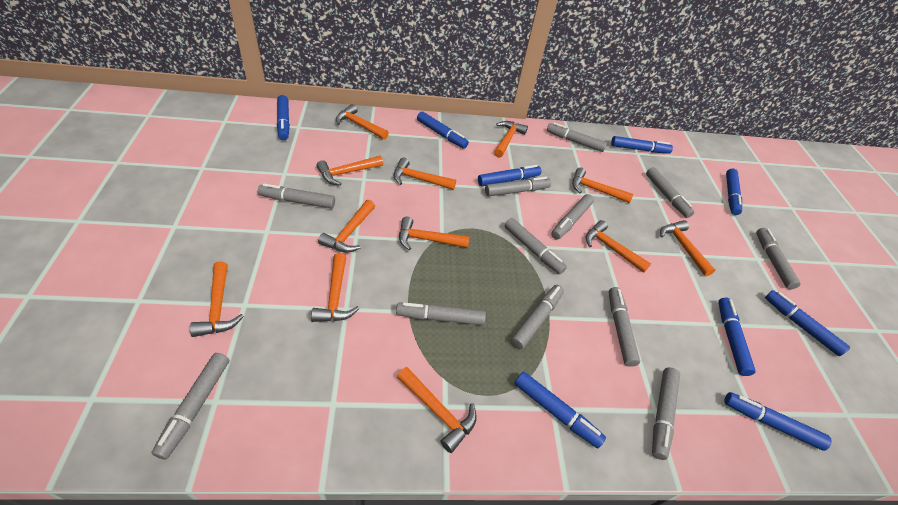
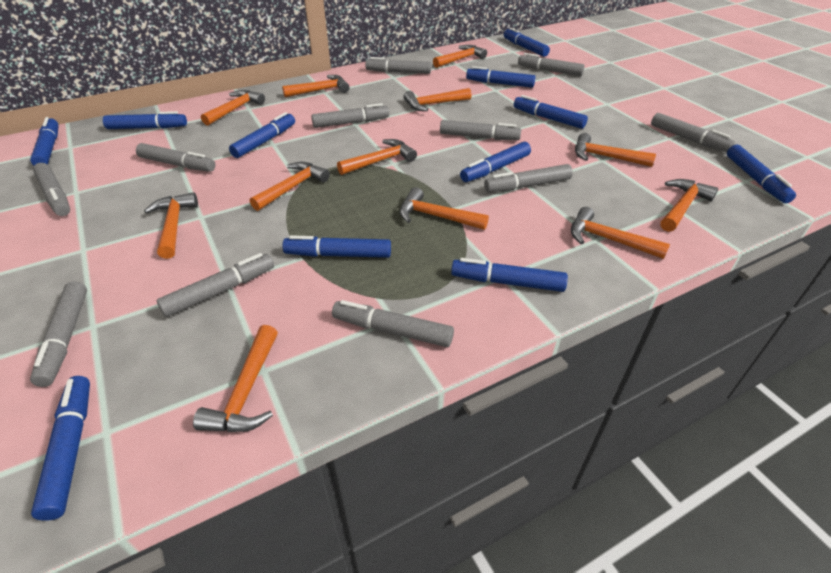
blue marker: [277,95,290,140] [417,112,469,149] [478,165,542,186] [515,372,606,448] [611,136,673,154] [718,298,756,376] [724,392,832,451] [726,169,742,215] [765,290,850,356] = 9 -> [30,117,59,166] [31,376,90,521] [103,111,187,129] [229,112,295,158] [282,235,391,258] [451,258,568,292] [460,142,531,182] [466,66,536,88] [504,27,550,57] [514,95,588,129] [727,145,796,203] = 11
grey marker: [152,353,229,459] [258,184,335,208] [396,302,486,325] [485,177,551,196] [505,218,567,274] [511,285,564,349] [547,122,607,152] [551,194,594,240] [609,287,640,367] [646,167,694,218] [652,367,680,460] [756,228,801,289] = 12 -> [30,282,87,387] [33,163,70,216] [136,143,215,172] [157,253,274,317] [311,103,389,128] [332,300,454,347] [365,57,431,74] [440,120,521,140] [484,164,573,192] [518,53,585,76] [651,113,735,152] = 11

